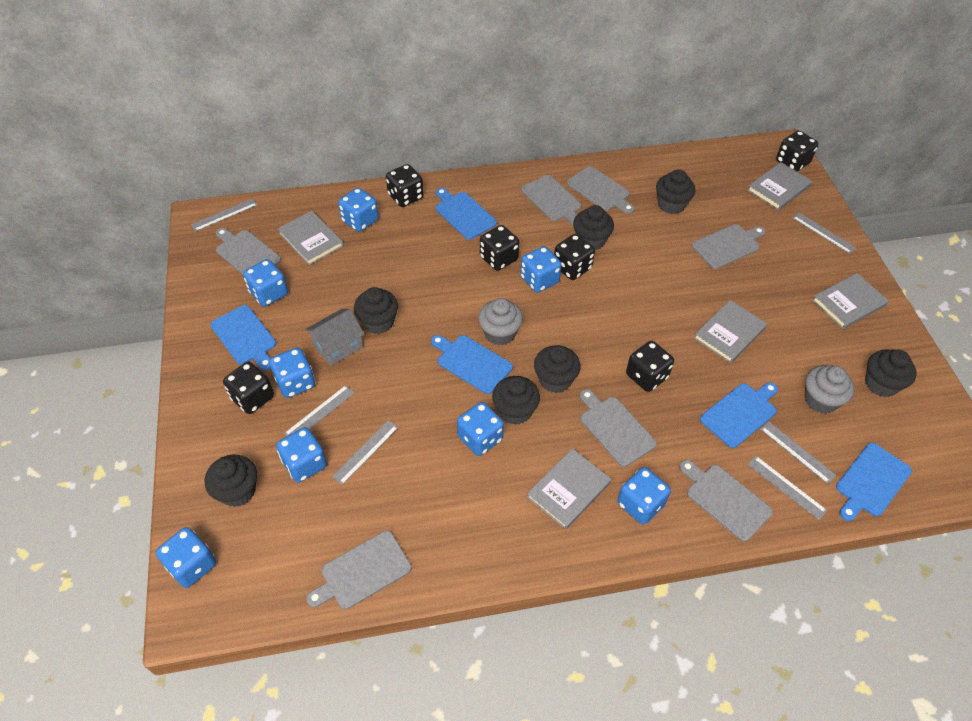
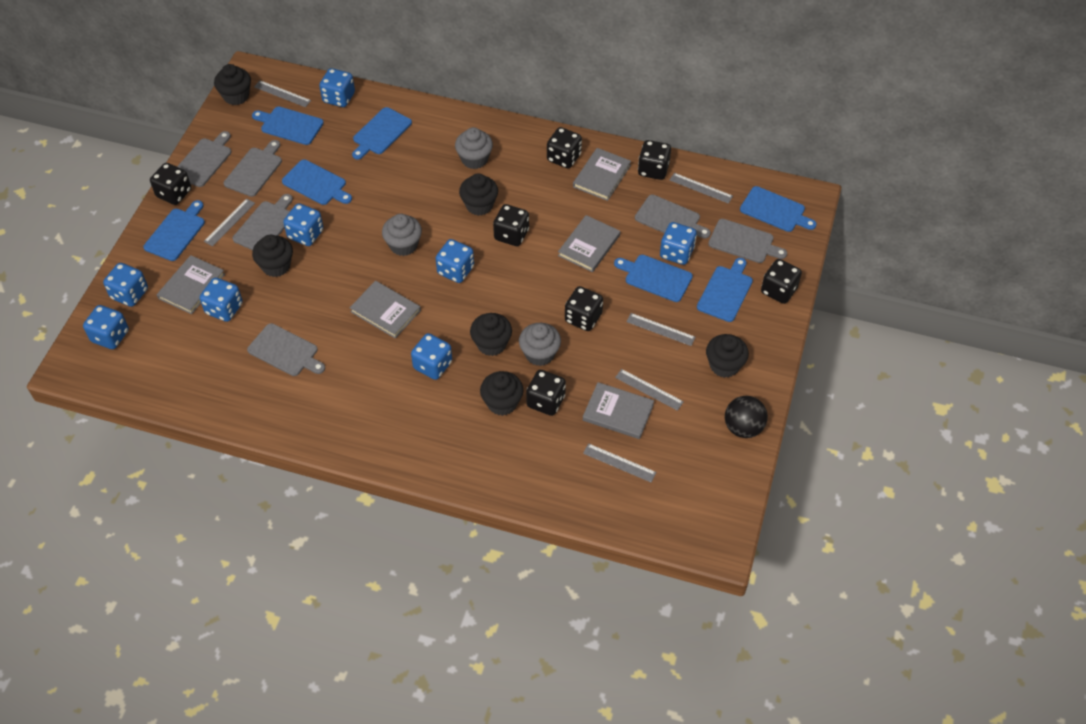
black ball: none = 0 -> [725,396,768,438] = 1
black cupcake: [205,455,257,507] [354,287,398,334] [492,376,540,425] [534,345,581,393] [573,205,614,250] [656,169,696,214] [865,349,917,397] = 7 -> [214,64,251,105] [252,235,293,277] [459,174,498,216] [470,313,512,356] [480,371,523,416] [706,334,749,378] = 6
black dice: [223,362,274,414] [386,164,424,207] [480,225,519,271] [554,234,595,280] [626,341,674,392] [776,131,818,171] = 6 -> [150,163,191,205] [493,204,529,246] [526,370,566,416] [547,127,582,169] [565,286,603,331] [638,140,671,180] [761,259,802,304] = 7
blue cutting board: [210,305,276,371] [431,335,513,394] [436,188,497,240] [700,382,778,448] [836,443,912,521] = 5 -> [143,200,205,261] [252,107,324,145] [282,160,352,205] [352,107,412,160] [614,255,693,302] [697,258,753,322] [740,186,817,232] = 7
grey cupcake: [478,298,523,345] [804,365,855,414] = 2 -> [382,214,422,256] [455,127,493,169] [519,323,561,366] = 3
grey cutting board: [216,228,281,275] [306,531,412,610] [521,175,582,225] [567,166,635,214] [580,389,657,467] [679,460,773,542] [692,224,765,269] = 7 -> [177,131,232,187] [224,140,282,197] [233,194,293,250] [247,323,325,376] [635,195,711,239] [708,219,787,263] = 6
grey house: [305,309,364,366] = 1 -> none = 0

